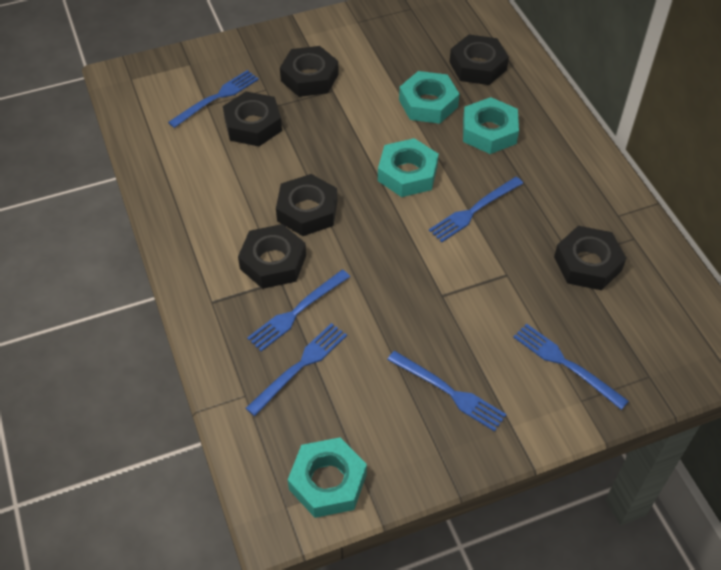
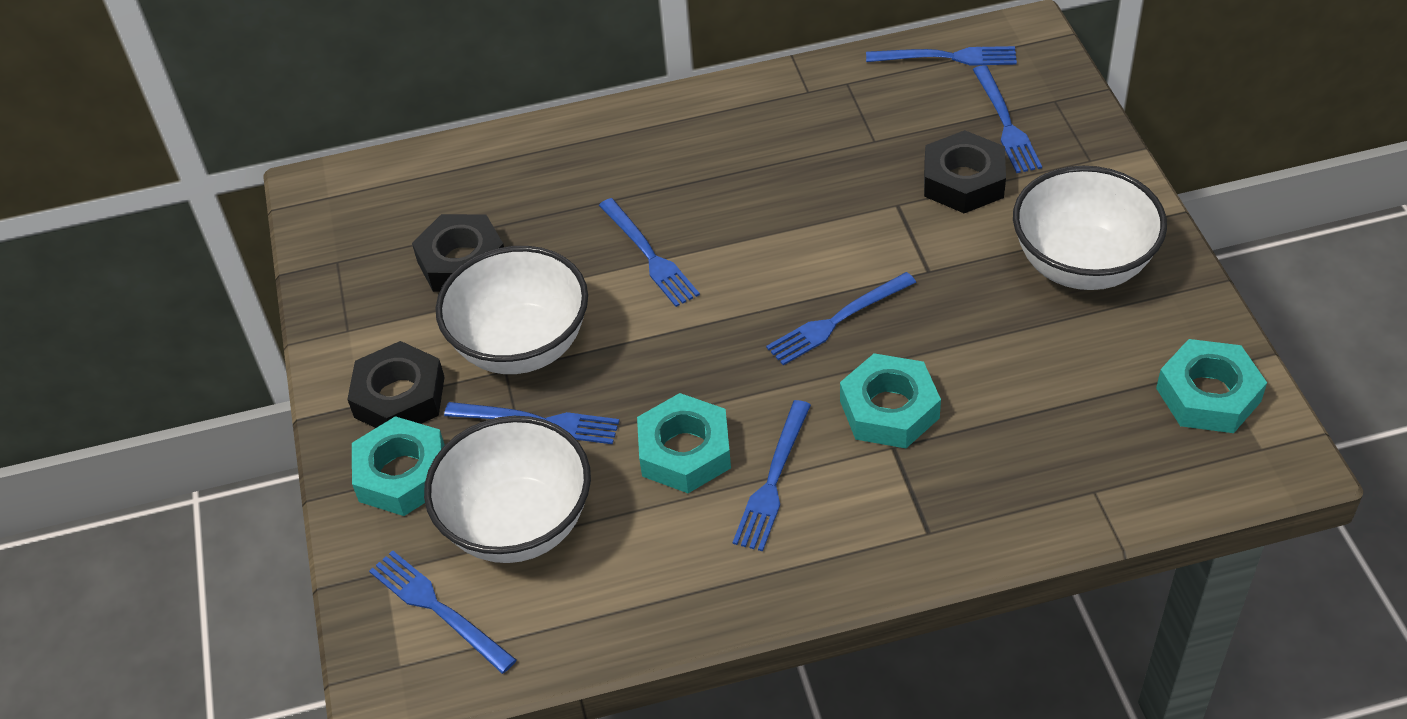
black nut: [223,91,282,146] [238,224,306,289] [276,174,337,236] [280,46,339,97] [450,35,509,85] [554,226,626,290] = 6 -> [347,341,445,428] [412,214,504,292] [924,130,1006,213] = 3
blue fork: [168,70,259,128] [246,323,347,416] [247,270,350,351] [387,351,507,432] [429,177,523,242] [513,323,629,410] = 6 -> [369,550,516,674] [444,402,619,444] [599,198,700,307] [733,400,811,551] [766,272,916,365] [866,46,1017,66] [973,65,1042,173] = 7
white bowl: none = 0 -> [424,416,591,563] [436,246,588,374] [1013,166,1167,290] = 3

